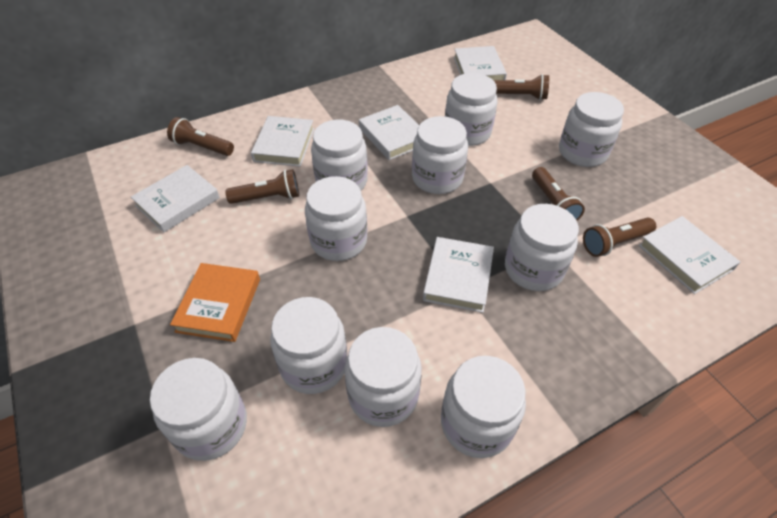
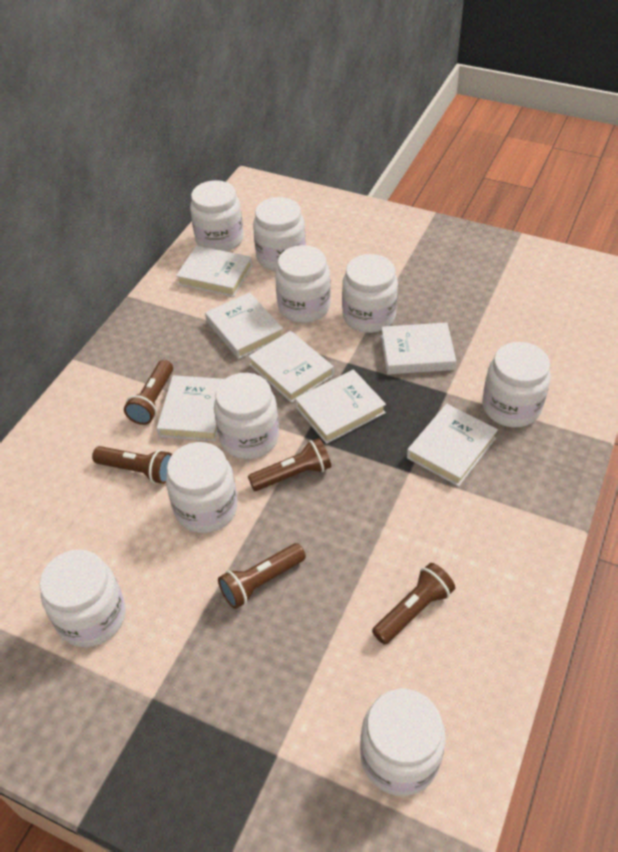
orange book: [170,263,260,342] = 1 -> none = 0
white book: [131,165,220,233] [251,116,314,167] [359,105,419,160] [423,237,494,313] [454,46,507,80] [638,216,740,294] = 6 -> [157,375,224,441] [176,245,252,297] [205,292,283,359] [248,331,334,403] [295,369,386,444] [381,322,456,374] [407,404,498,486] = 7
white jar: [150,358,247,461] [270,297,348,394] [305,176,367,261] [311,120,368,190] [345,327,422,427] [412,116,468,194] [441,356,526,458] [445,73,498,146] [505,204,579,291] [559,92,624,167] = 10 -> [39,550,126,647] [166,442,238,533] [190,180,244,252] [214,373,279,459] [253,197,306,271] [275,245,331,323] [342,254,398,333] [360,689,446,796] [482,342,551,427] = 9

